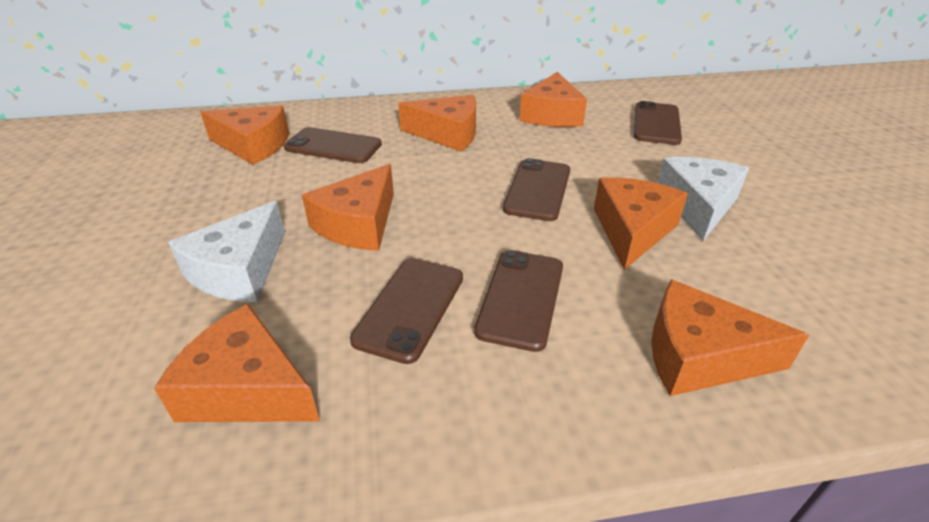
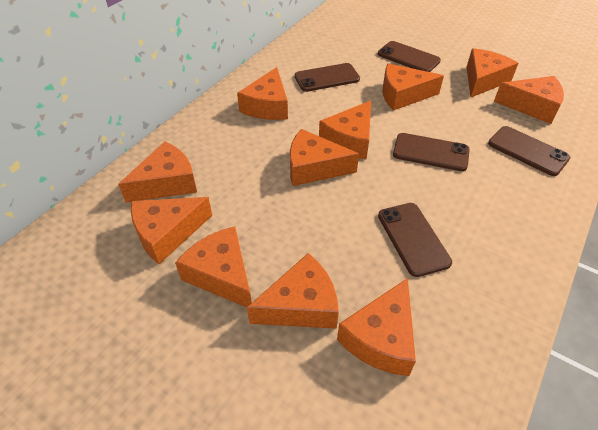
orange cheese: [154,304,320,422] [200,106,289,165] [302,164,394,251] [398,95,476,152] [519,72,587,127] [594,177,688,270] [651,279,809,396] = 7 -> [118,141,197,203] [131,197,212,264] [175,226,252,307] [237,67,288,120] [247,253,339,329] [290,129,359,186] [319,101,371,159] [337,278,416,376] [383,63,444,111] [467,48,518,97] [494,76,564,124] = 11
white cheese: [168,201,285,302] [657,157,749,241] = 2 -> none = 0

